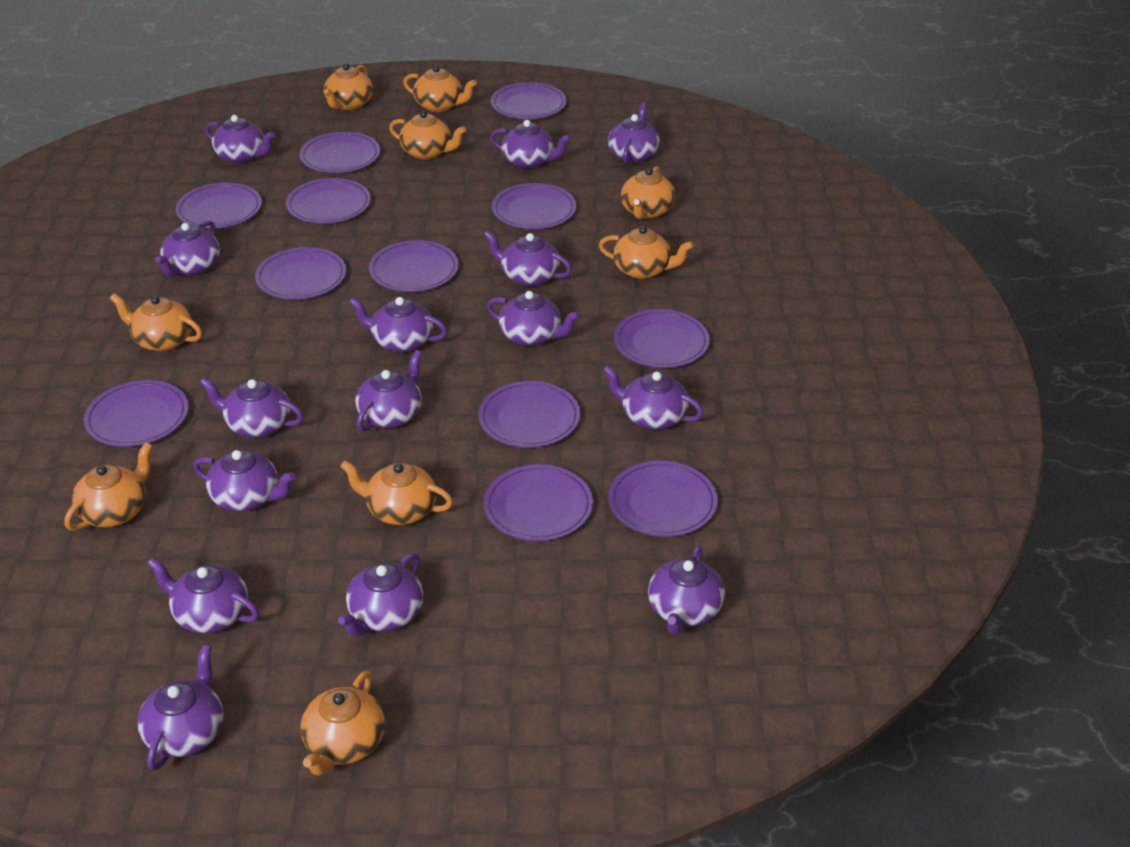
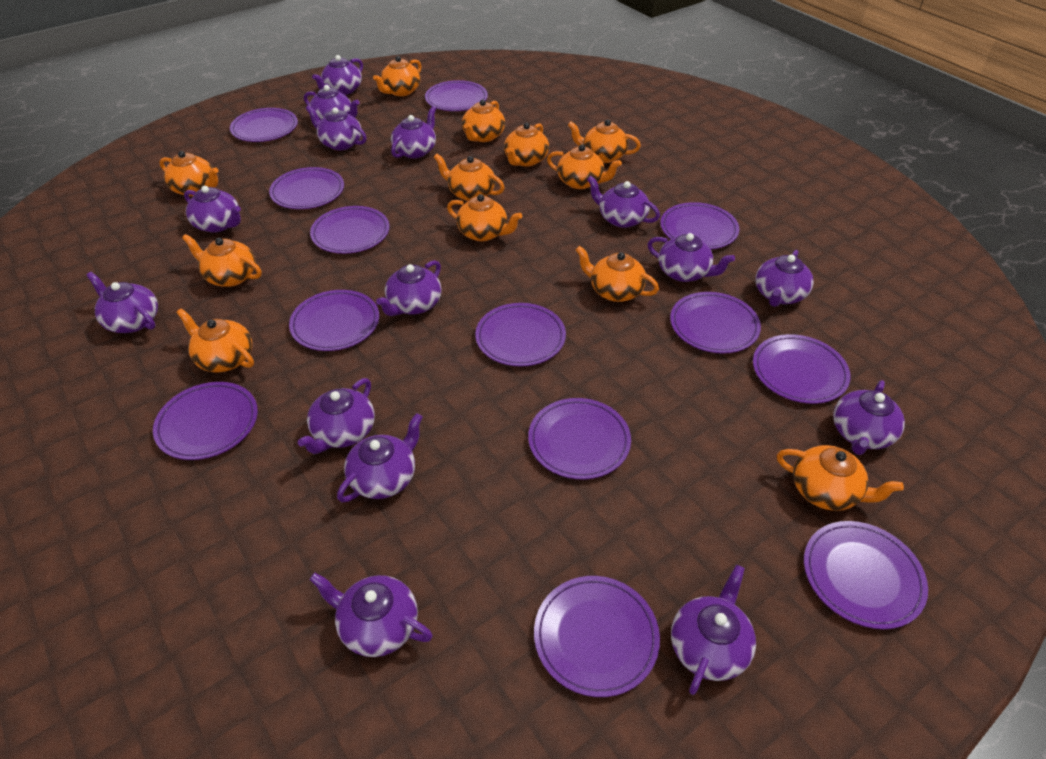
orange teapot: [65,442,152,531] [110,293,202,351] [300,671,385,776] [324,63,373,110] [340,461,453,525] [389,111,466,159] [403,65,477,112] [599,226,693,279] [620,166,675,219] = 9 -> [159,151,219,196] [176,308,254,372] [182,234,261,287] [373,56,421,96] [434,154,505,201] [447,194,522,241] [462,100,505,142] [504,123,549,167] [547,144,622,189] [568,119,641,163] [575,246,659,302] [777,445,904,511] = 12
purple plate: [84,380,188,447] [176,183,262,229] [255,247,346,300] [286,178,371,224] [299,132,380,173] [369,240,459,292] [478,381,580,448] [484,464,593,541] [491,82,567,120] [492,183,576,229] [609,461,718,537] [614,309,710,368] = 12 -> [153,382,258,460] [230,108,298,142] [269,167,344,209] [289,290,379,351] [310,206,390,254] [425,80,488,111] [475,303,566,367] [528,398,631,480] [534,576,660,697] [660,202,739,250] [670,292,761,354] [753,334,851,404] [804,521,928,629] = 13

